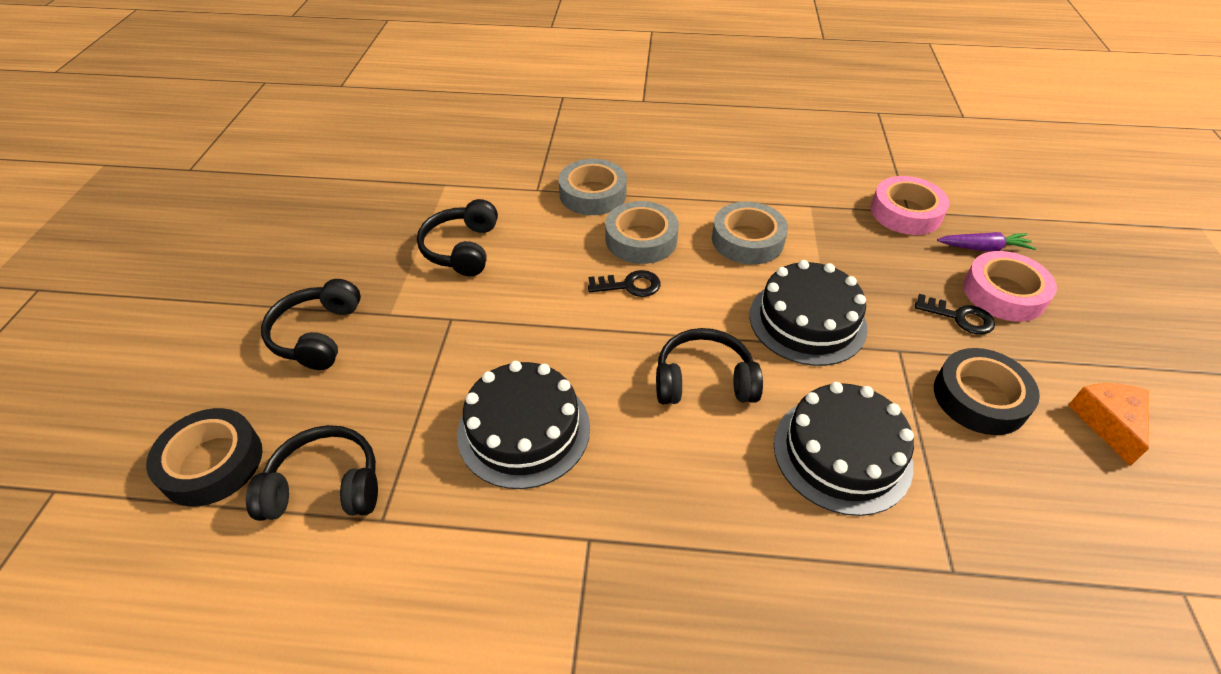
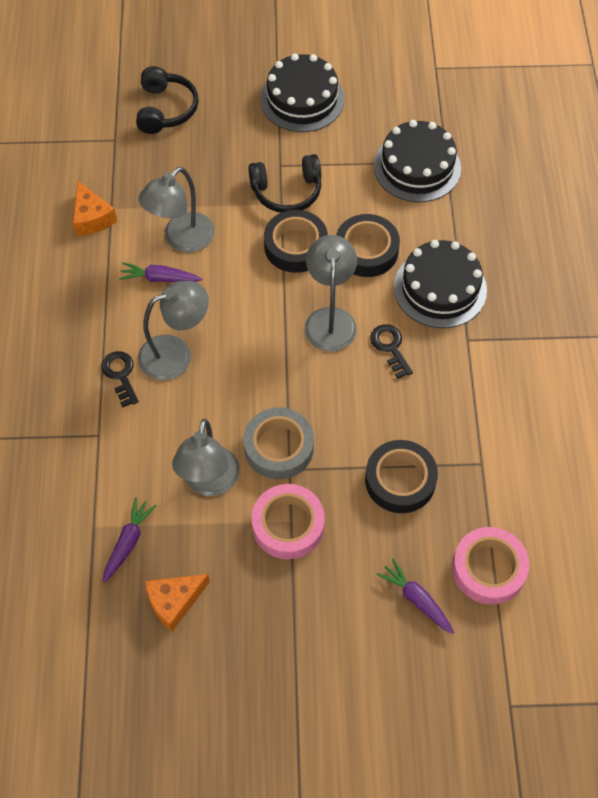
black headphones: [246,425,378,521] [261,279,361,370] [417,199,498,276] [656,328,763,404] = 4 -> [136,66,199,134] [248,154,321,213] = 2
black tape: [146,408,263,506] [934,348,1040,435] = 2 -> [264,210,328,273] [336,214,400,277] [365,440,438,513] = 3
grey lamp: none = 0 -> [138,281,209,381] [139,167,215,252] [172,419,239,496] [304,235,357,352] = 4
grey tape: [558,159,627,215] [605,201,679,264] [712,202,788,264] = 3 -> [243,407,314,479] = 1
orange cheese: [1068,383,1149,466] = 1 -> [73,180,117,236] [145,574,210,632] = 2
purple carrot: [937,232,1037,251] = 1 -> [103,497,156,583] [119,262,202,282] [377,558,454,634] = 3

